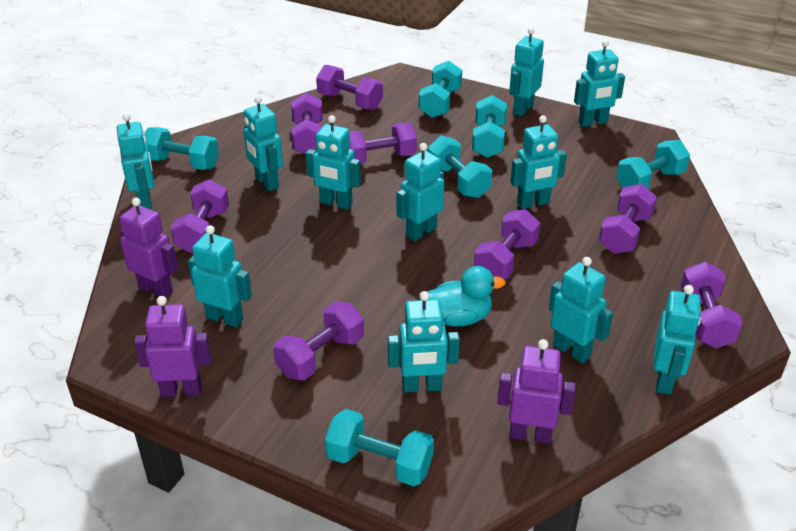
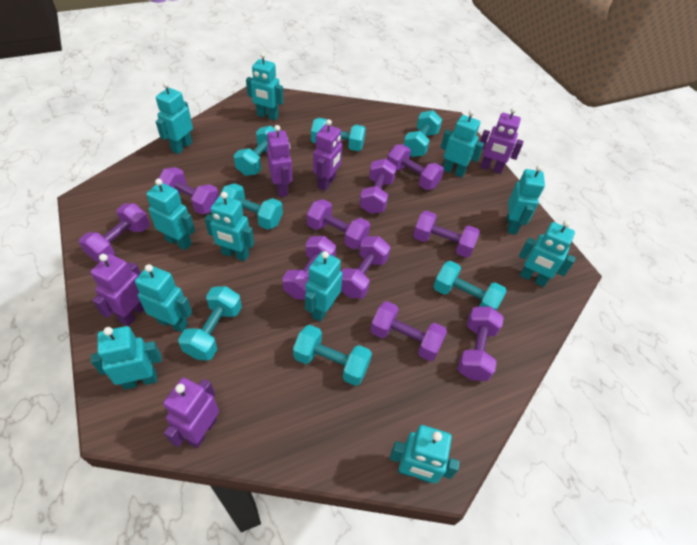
purple dumbbell: [171,179,229,253] [273,302,364,380] [291,93,323,154] [316,65,383,110] [349,123,417,164] [474,209,540,279] [599,184,657,254] [680,262,743,349] = 8 -> [79,203,150,262] [158,167,219,215] [282,236,336,300] [307,199,370,250] [341,236,391,299] [359,159,396,214] [370,301,447,361] [387,145,444,190] [413,210,480,258] [457,306,504,381] = 10
purple robot: [120,198,178,298] [134,296,212,397] [498,339,576,444] = 3 -> [90,254,144,326] [163,378,219,448] [267,125,292,197] [313,119,342,191] [480,107,524,174] = 5
turquoise duck: [427,266,506,327] = 1 -> none = 0
turquoise dumbbell: [145,127,219,170] [325,409,434,486] [419,61,462,118] [428,136,492,198] [472,95,507,158] [616,140,690,189] = 6 -> [178,286,242,361] [220,183,283,230] [234,126,275,176] [293,325,372,386] [311,118,366,151] [404,110,442,157] [433,261,506,311] = 7

